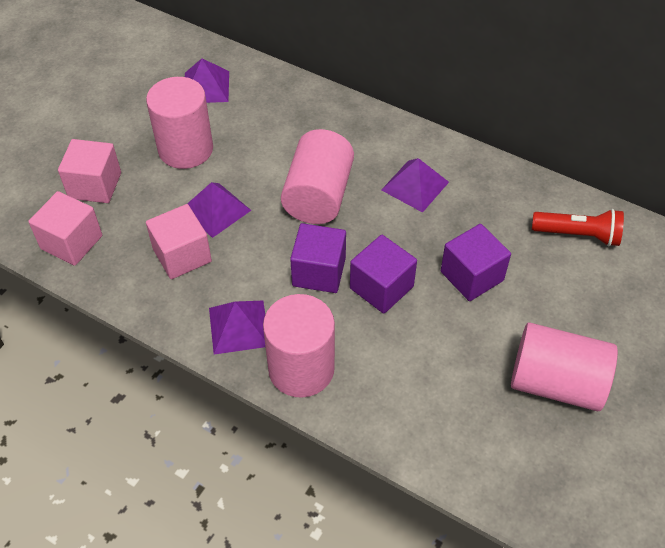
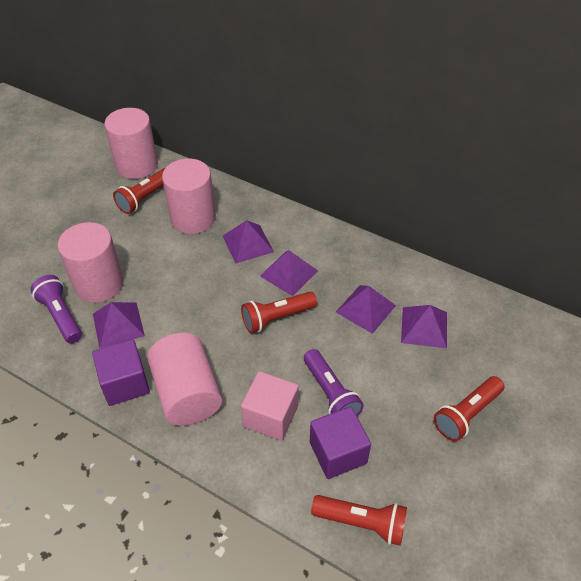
pink cube: [28,191,102,266] [58,139,121,203] [146,204,212,279] = 3 -> [241,371,298,441] = 1
purple cube: [290,223,346,293] [350,235,417,314] [441,224,511,301] = 3 -> [92,339,150,406] [310,407,371,479] = 2
purple flashlight: none = 0 -> [30,275,82,343] [304,349,364,416] = 2
purple pyramid: [185,58,229,103] [187,182,251,238] [209,301,265,354] [382,158,449,213] = 4 -> [93,302,145,348] [223,220,274,264] [260,250,318,296] [336,285,396,334] [401,305,447,348] = 5
red flashlight: [532,209,624,247] = 1 -> [113,168,165,214] [241,292,317,333] [311,495,407,546] [434,376,504,441] = 4

